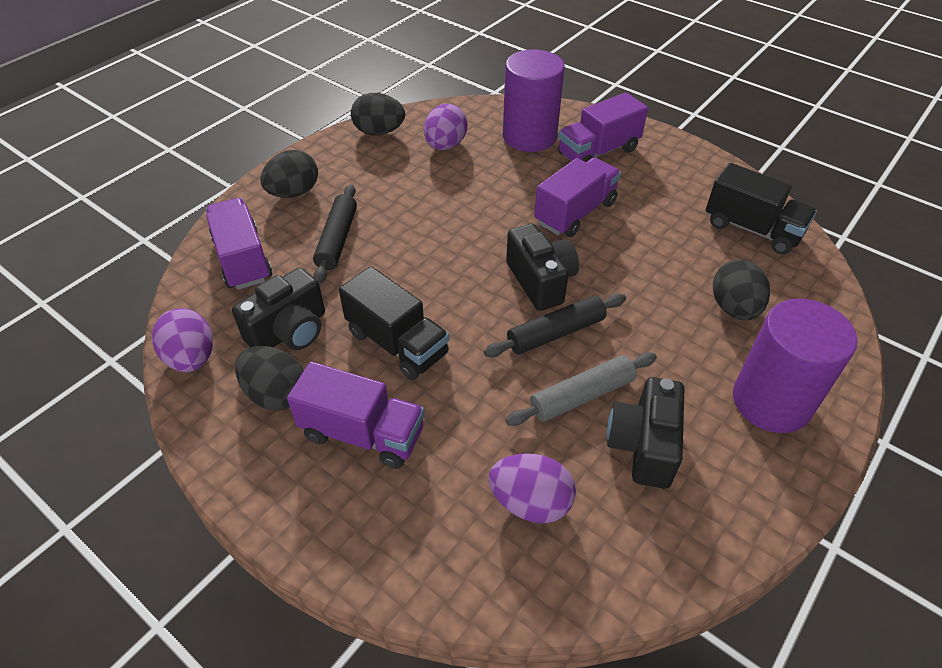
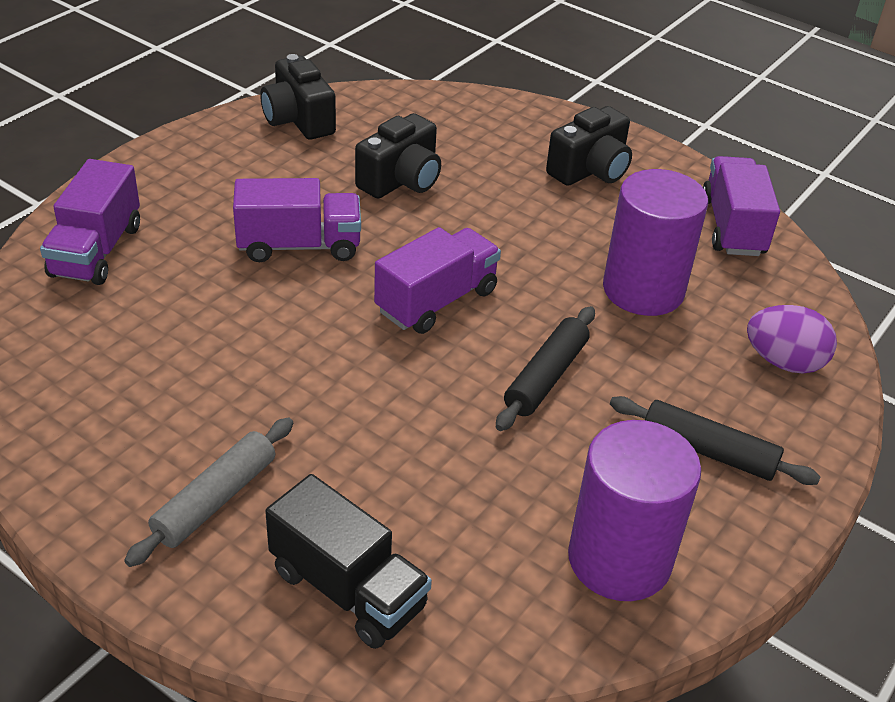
black egg: [235,346,304,411] [260,150,318,198] [351,93,405,135] [713,259,770,320] = 4 -> none = 0
black truck: [339,266,449,380] [706,163,817,254] = 2 -> [265,474,432,649] = 1
purple egg: [152,308,213,372] [424,104,467,150] [488,453,576,524] = 3 -> [747,305,837,373] = 1

